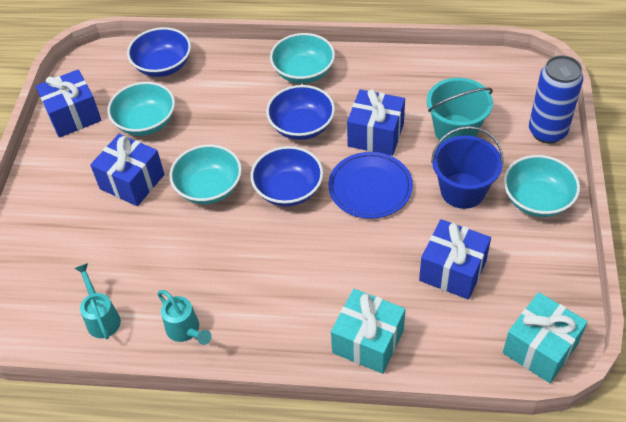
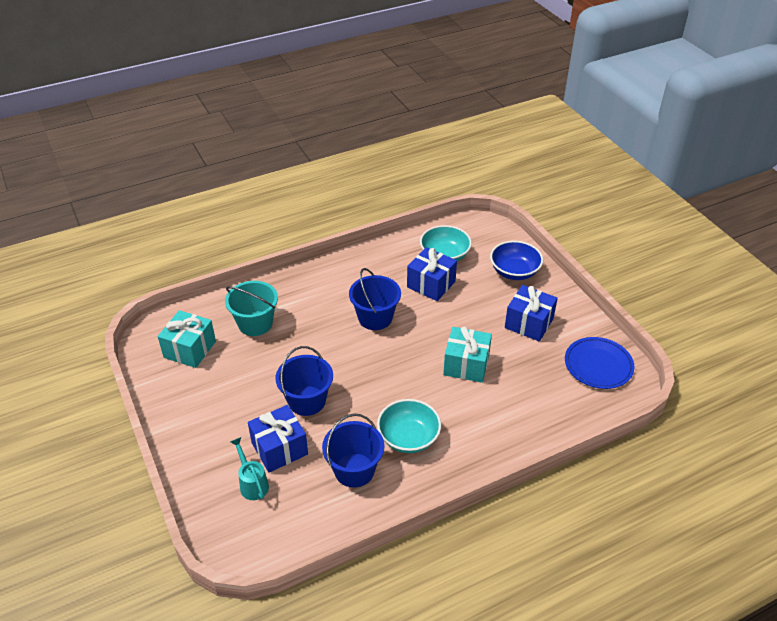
blue bowl: [127,27,191,77] [250,146,323,207] [266,85,335,140] = 3 -> [490,241,543,280] = 1
blue bucket: [431,126,504,209] = 1 -> [276,346,333,416] [322,414,384,488] [349,268,401,330] = 3
blue can: [529,55,583,144] = 1 -> none = 0
blue gift: [36,69,102,138] [90,134,165,206] [347,89,405,156] [419,219,491,300] = 4 -> [248,405,308,473] [407,247,457,301] [505,285,558,342] = 3
turquoise bowl: [107,82,175,136] [169,145,242,204] [270,33,335,84] [503,155,580,217] = 4 -> [377,399,441,453] [420,225,472,261] = 2
turquoise watering can: [74,263,121,339] [158,290,212,345] = 2 -> [230,437,269,500] = 1

